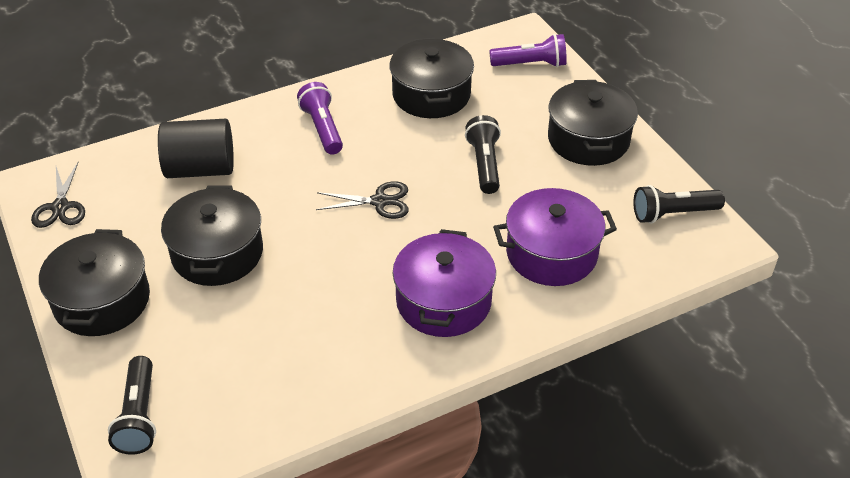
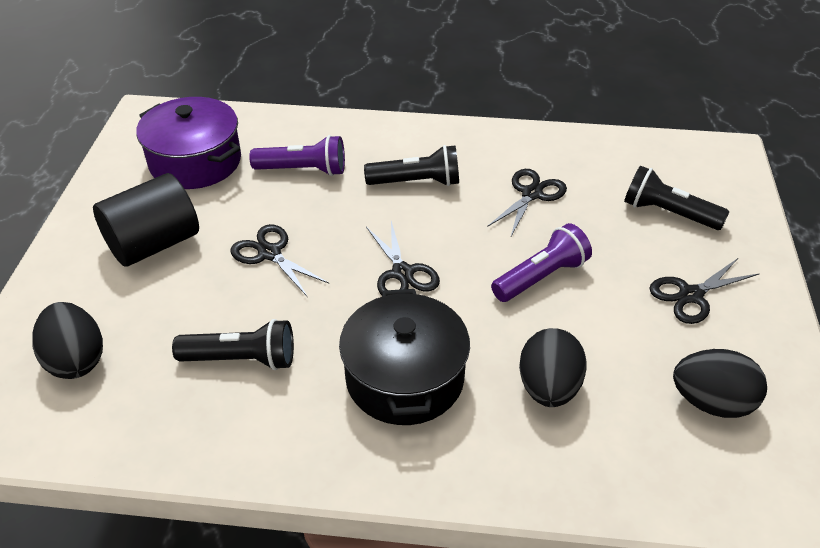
black egg: none = 0 -> [32,302,103,379] [519,328,587,407] [673,349,767,418] = 3
black pot: [39,229,150,336] [161,185,263,286] [389,38,474,118] [548,80,638,166] = 4 -> [339,289,470,425] = 1
black scissors: [31,163,85,228] [316,181,409,219] = 2 -> [231,224,329,296] [366,221,440,295] [487,169,567,236] [649,258,760,324] = 4
purple pot: [393,229,496,337] [493,188,617,286] = 2 -> [136,97,241,189] = 1

